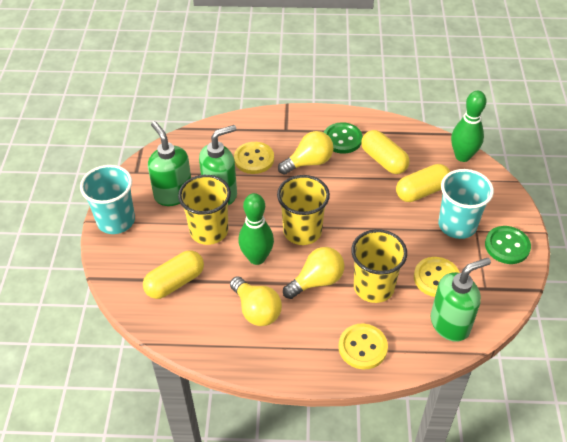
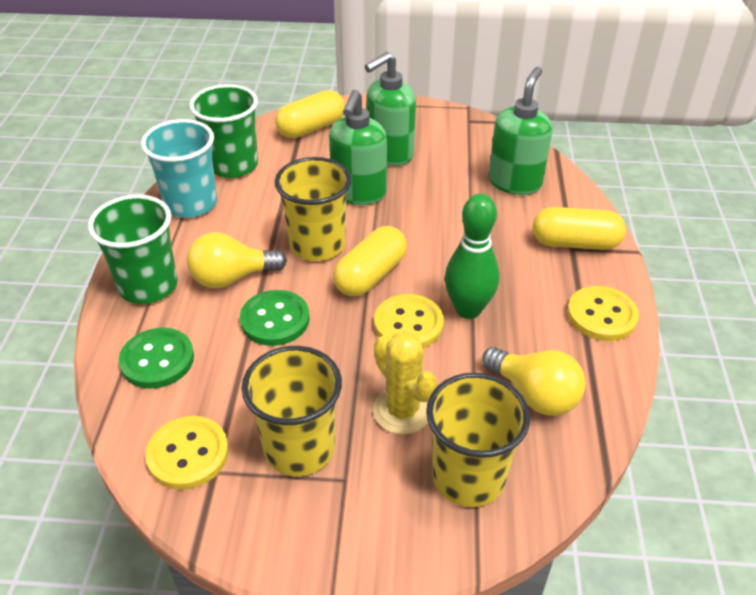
green bowling pin: [238,193,274,265] [451,91,486,162] = 2 -> [445,194,500,319] = 1
green cup: none = 0 -> [88,195,178,304] [189,84,258,178] = 2
turquoise cup: [80,165,135,234] [438,169,494,239] = 2 -> [141,119,217,218] = 1
yellow cactus: none = 0 -> [373,331,437,434] = 1
yellow light bulb: [230,276,282,326] [278,131,334,175] [283,247,345,299] = 3 -> [187,232,287,288] [482,347,586,416] = 2

